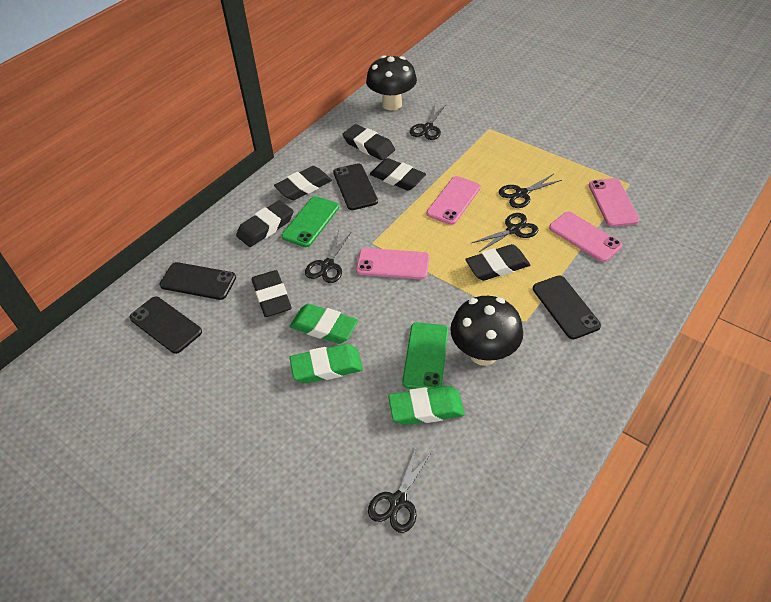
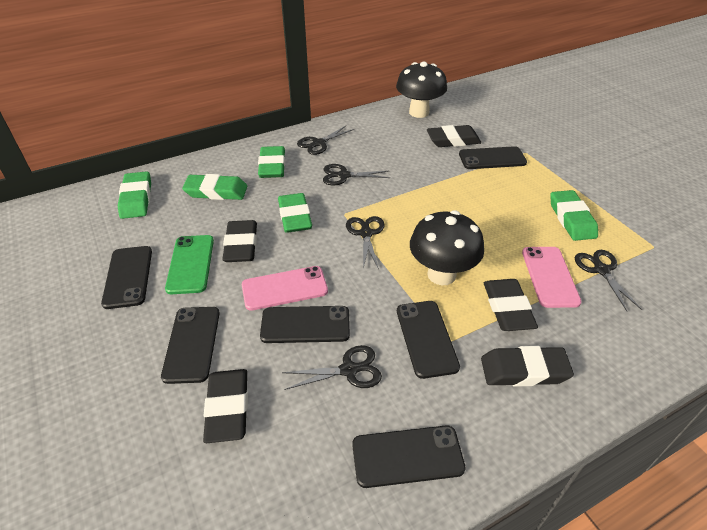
black eraser: [236,200,294,247] [252,270,292,317] [274,166,332,200] [342,124,395,160] [370,158,426,191] [465,244,530,281] = 6 -> [203,369,248,443] [222,220,257,262] [427,125,481,147] [481,346,574,387] [484,279,538,331] = 5
black phone: [129,297,202,354] [160,262,236,300] [333,164,378,210] [533,276,601,339] = 4 -> [101,246,152,309] [161,307,220,384] [260,306,350,343] [352,426,465,488] [397,301,460,379] [459,146,527,169] = 6
green eraser: [289,344,363,383] [290,304,358,344] [388,386,465,425] = 3 -> [118,171,151,219] [182,174,247,200] [258,146,285,178] [278,193,312,233] [550,190,598,241] = 5
green phone: [282,196,339,247] [402,322,448,389] = 2 -> [165,235,214,294] = 1
pink phone: [356,248,429,279] [427,176,481,225] [549,212,622,262] [589,178,640,227] = 4 -> [242,266,328,311] [522,247,582,308] = 2

